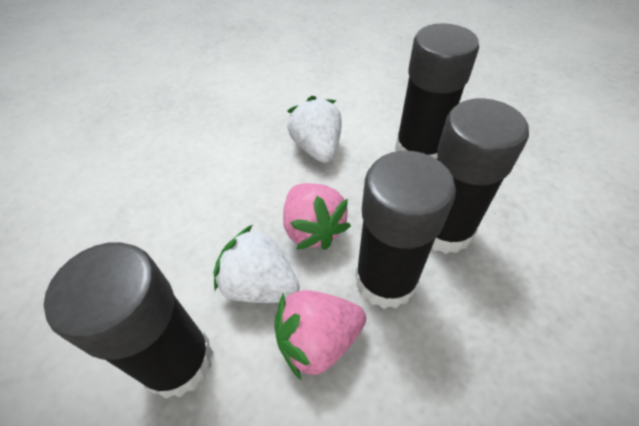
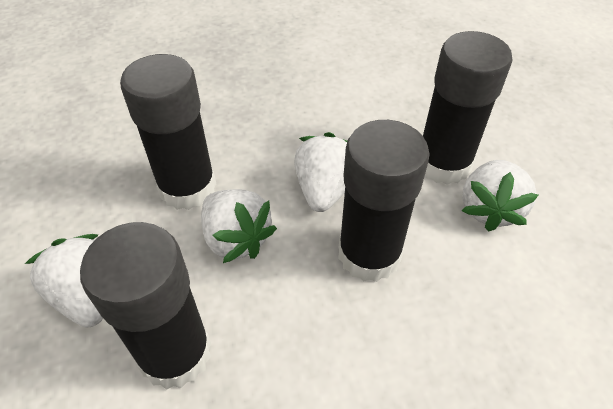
pink strawberry: [275,290,366,381] [283,183,351,250] = 2 -> none = 0
white strawberry: [213,225,300,303] [287,96,342,163] = 2 -> [25,234,103,327] [201,189,277,263] [294,132,347,212] [462,160,538,232] = 4

